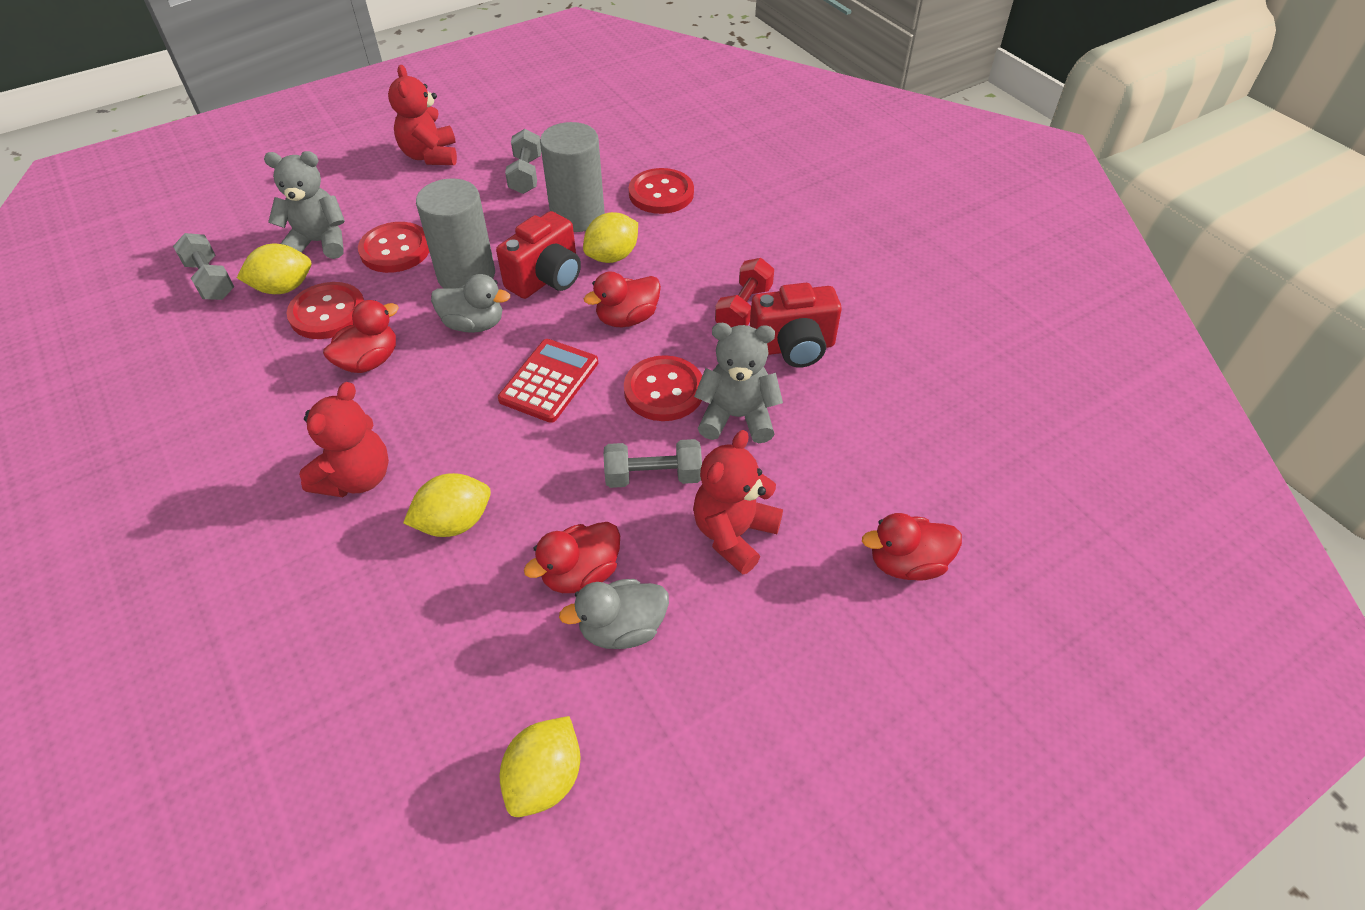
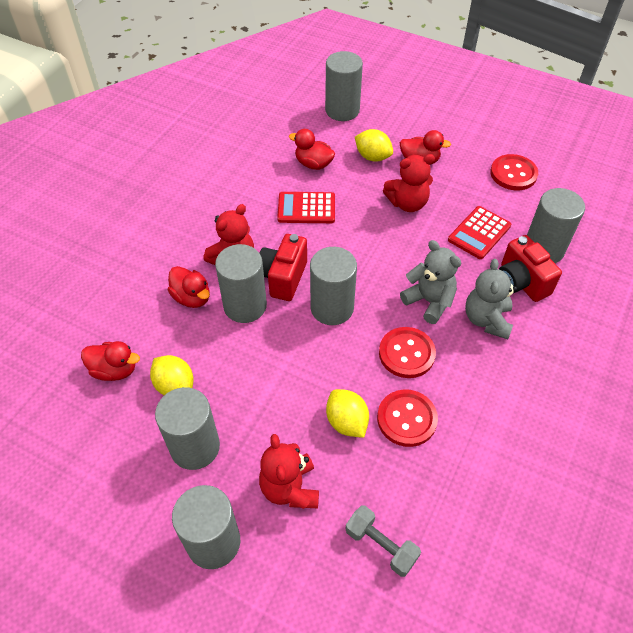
grey cylinder: [416,178,495,288] [540,122,605,232] = 2 -> [155,387,220,470] [172,485,240,569] [215,244,267,323] [310,247,357,325] [325,51,363,121] [527,188,585,263] = 6
grey duck: [431,274,510,333] [559,579,669,649] = 2 -> none = 0
grey dumbbell: [173,233,234,300] [505,129,541,194] [604,439,702,488] = 3 -> [345,506,421,577] = 1
red button: [287,282,364,339] [358,222,429,273] [624,355,702,421] [629,168,694,214] = 4 -> [377,389,438,447] [379,327,436,378] [490,154,538,191] = 3
red calculator: [498,339,598,423] = 1 -> [277,192,335,223] [448,206,511,259] = 2
red dumbbell: [715,258,774,327] = 1 -> none = 0
yellow lemon: [237,244,311,294] [403,473,491,537] [499,716,580,817] [583,212,638,263] = 4 -> [150,355,194,395] [326,389,369,438] [355,129,393,162] = 3

